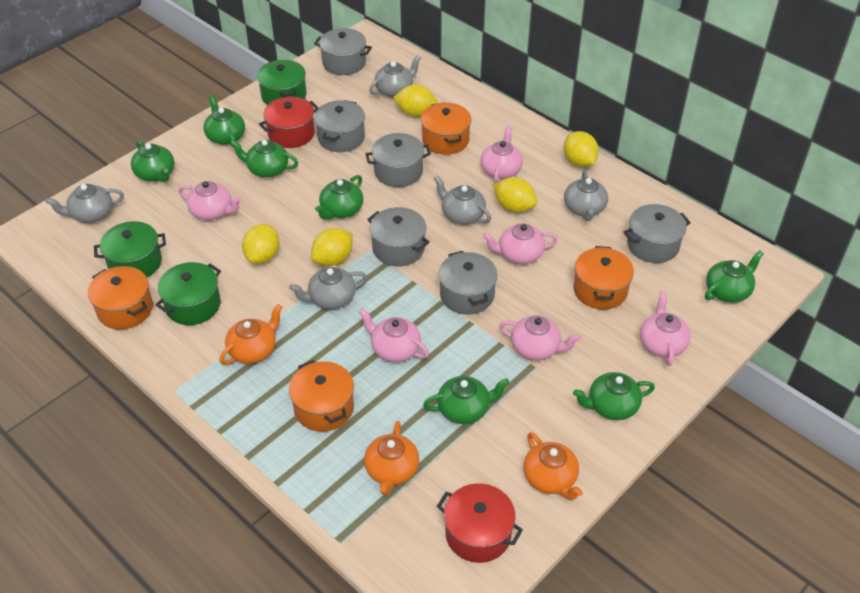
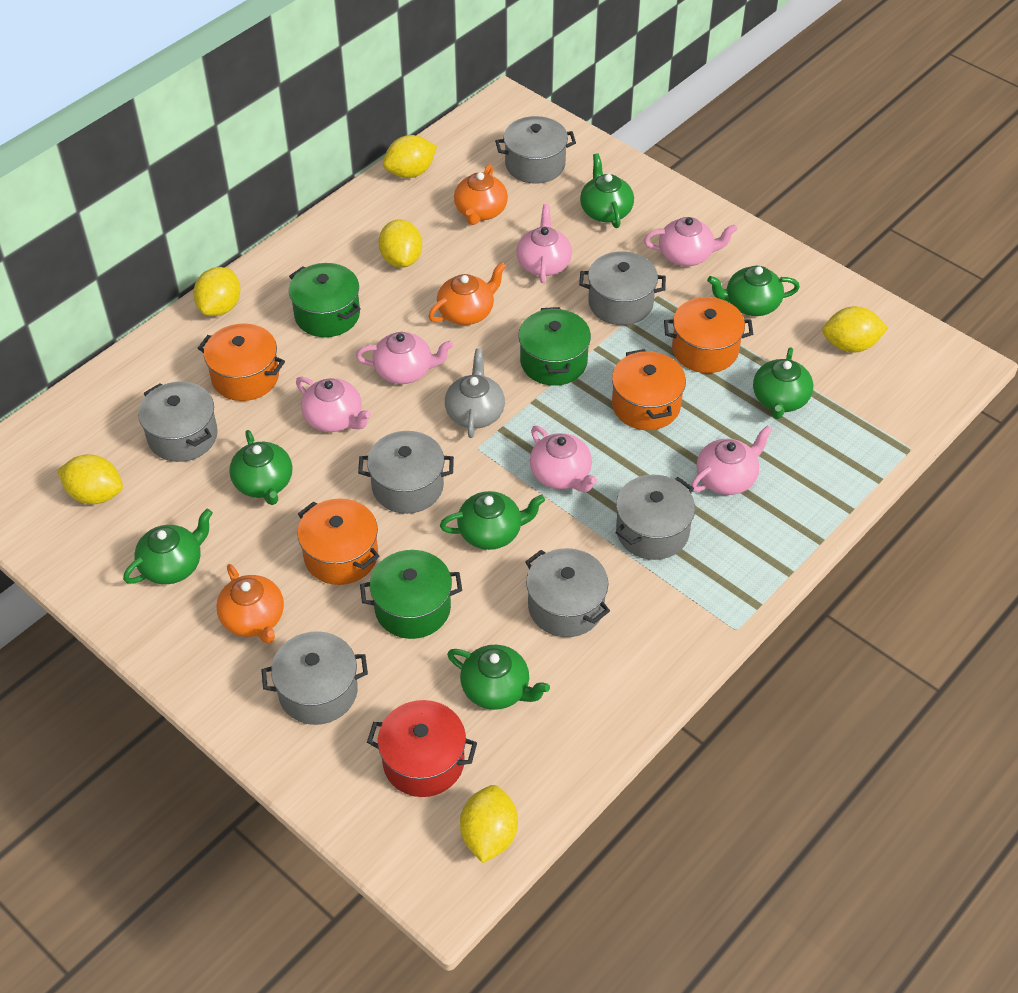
grey pot: [314,28,372,75] [314,100,365,152] [365,133,431,187] [367,207,429,266] [439,251,498,315] [623,204,691,263] = 6 -> [138,382,218,462] [261,631,368,725] [358,431,454,514] [495,116,576,184] [525,548,610,637] [579,251,666,325] [615,475,695,560] = 7
grey teapot: [45,184,124,223] [289,267,367,309] [369,55,421,98] [434,175,491,225] [564,170,608,221] = 5 -> [445,349,505,438] = 1
red pot: [259,96,319,148] [437,483,523,563] = 2 -> [367,700,477,797] = 1
yellow lemon: [242,224,280,264] [311,228,353,266] [393,85,438,117] [493,177,537,213] [564,131,599,167] = 5 -> [57,454,123,505] [193,267,240,316] [378,219,422,268] [383,135,437,178] [460,785,518,863] [822,306,888,353] = 6

